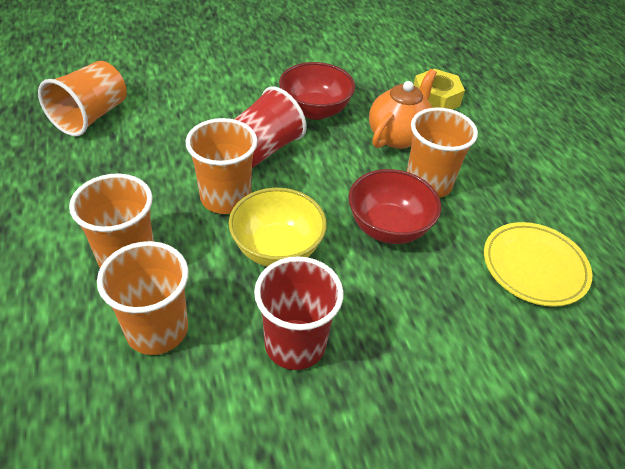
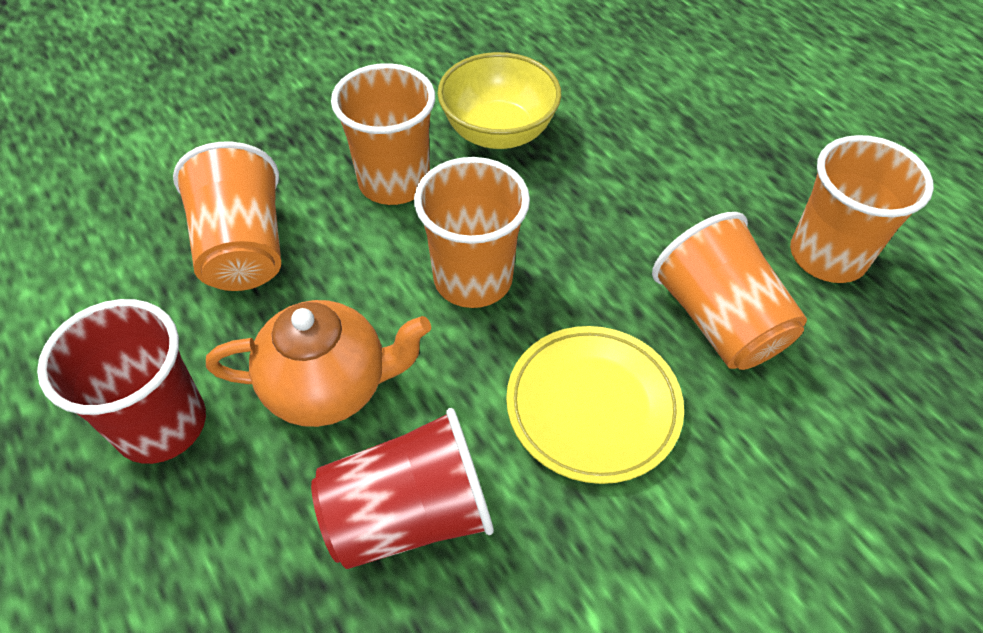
red bowl: [279,62,355,120] [349,169,441,244] = 2 -> none = 0
yellow nut: [414,69,465,110] = 1 -> none = 0

